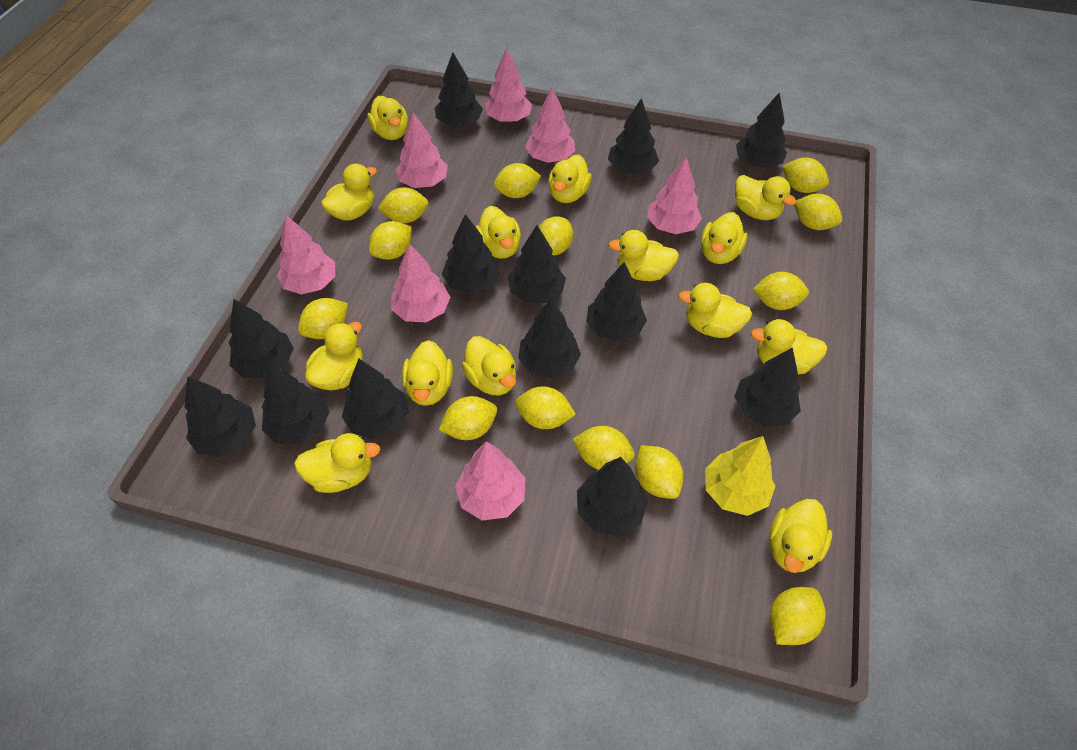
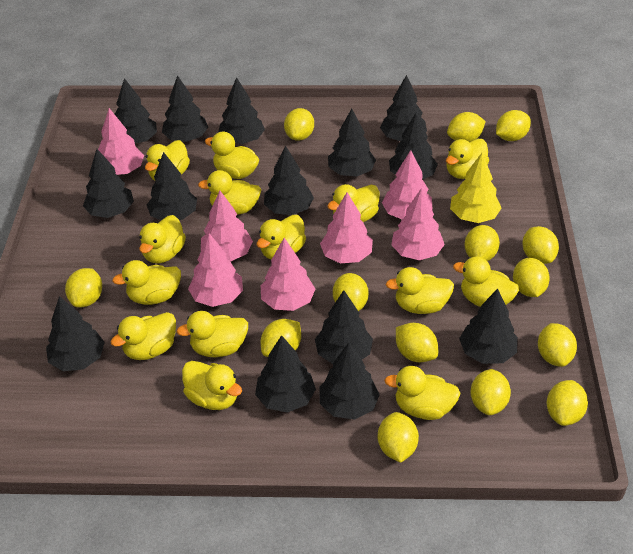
black tree: [185,376,256,457] [229,299,294,378] [262,365,329,444] [342,359,409,439] [435,52,483,126] [442,214,500,293] [508,225,566,303] [518,298,581,378] [577,457,648,536] [586,262,647,342] [608,98,659,174] [734,347,801,427] [736,93,787,168] = 13 -> [46,296,105,371] [83,149,134,218] [115,78,157,144] [147,152,197,220] [162,75,208,142] [218,77,265,144] [255,335,316,413] [264,145,314,215] [315,290,373,364] [319,343,380,419] [328,109,376,176] [380,75,427,141] [389,113,438,179] [459,288,518,364] = 14
yellow lemon: [298,298,348,339] [369,221,412,260] [378,187,429,223] [439,396,497,440] [494,163,541,198] [516,387,576,429] [539,217,573,256] [572,426,635,470] [635,445,684,499] [753,272,809,310] [770,587,826,645] [782,158,829,193] [794,194,842,230] = 13 -> [65,268,102,307] [261,319,301,357] [284,108,314,141] [333,273,369,311] [378,412,419,463] [396,323,438,362] [447,112,486,142] [465,225,500,261] [471,369,511,415] [496,110,531,141] [513,258,550,297] [522,226,559,264] [538,323,577,367] [547,380,588,426] = 14

